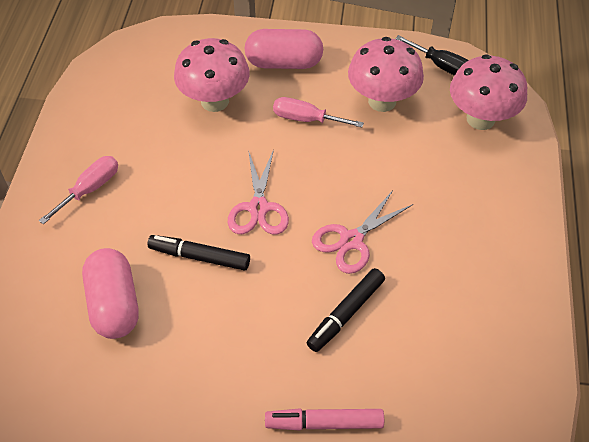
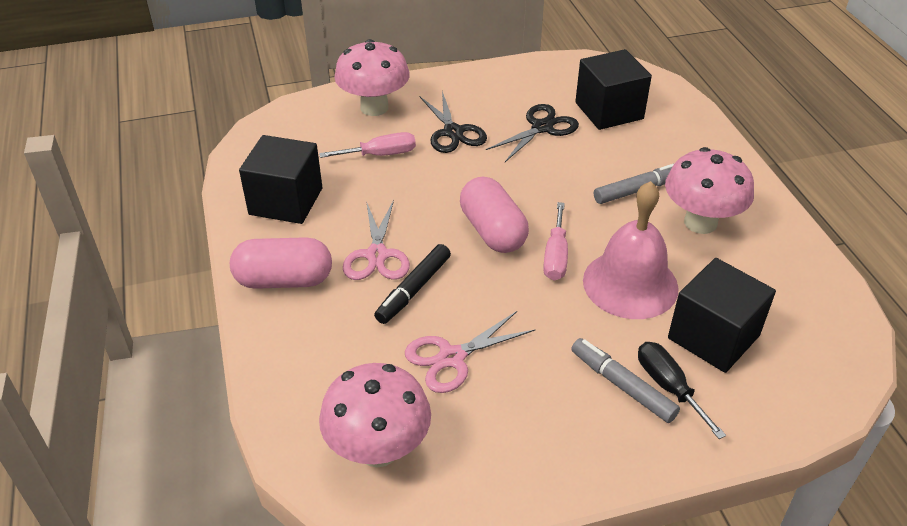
black cube: none = 0 -> [239,135,322,224] [575,49,652,130] [668,258,776,373] = 3
black marker: [148,235,250,271] [307,268,385,352] = 2 -> [374,244,451,324] = 1
black scissors: none = 0 -> [420,91,487,153] [486,104,579,162] = 2
grey marker: none = 0 -> [571,338,680,423] [594,163,675,204] = 2
pink bell: none = 0 -> [583,181,679,319] = 1
pink marker: [265,408,384,431] = 1 -> none = 0

